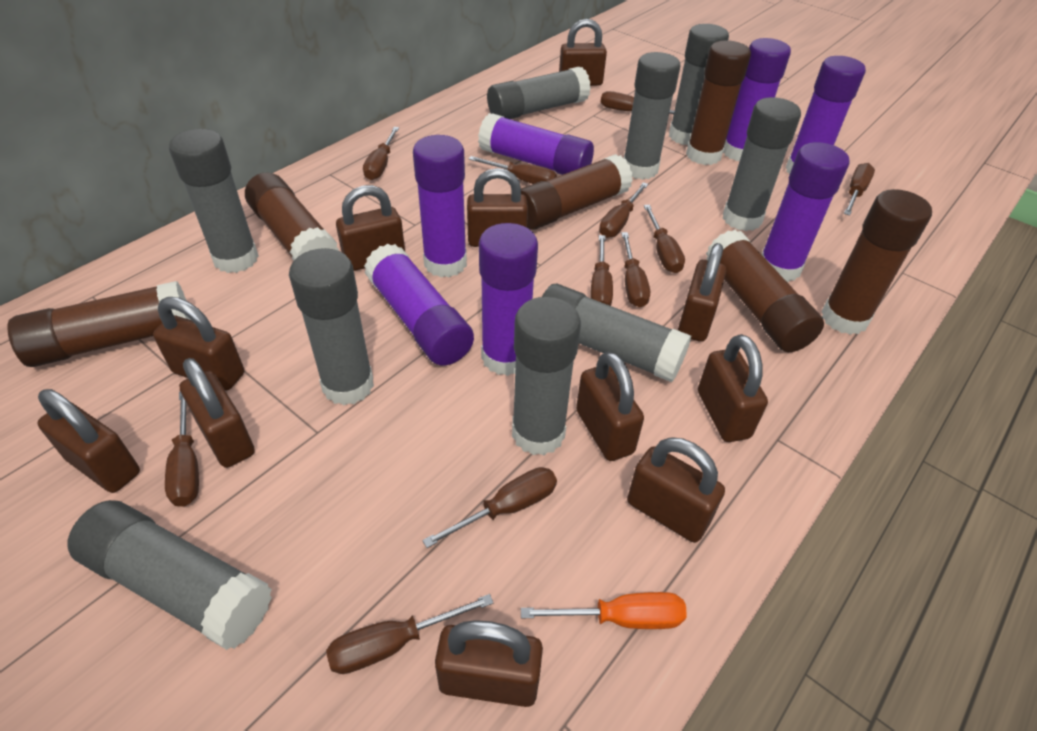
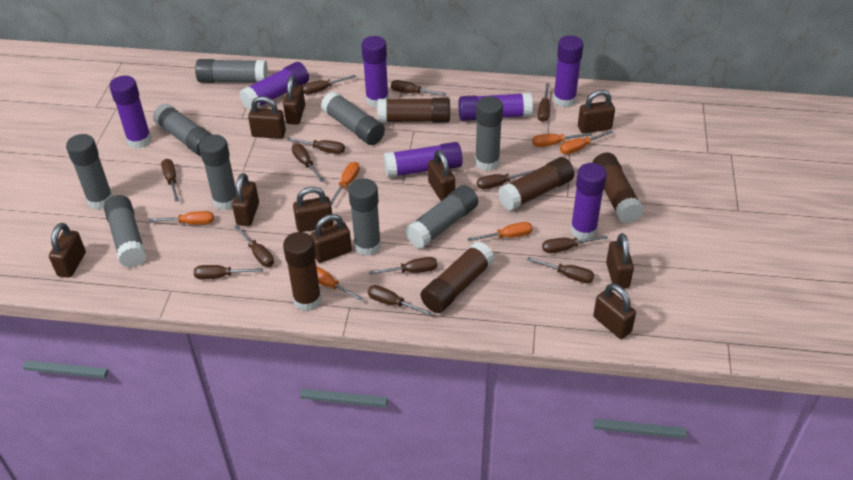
brown glue stick: [7,281,191,367] [245,173,339,261] [521,154,633,230] [686,40,751,165] [706,230,824,352] [821,189,932,335] = 6 -> [283,232,322,311] [377,98,450,123] [421,241,495,313] [498,157,574,211] [592,153,644,223] = 5
brown padlock: [37,389,140,493] [153,297,244,390] [179,358,255,468] [336,185,405,271] [435,620,543,707] [467,168,528,247] [559,19,607,86] [576,352,644,461] [627,437,725,543] [678,243,726,342] [698,334,768,442] = 11 -> [49,223,86,278] [232,173,259,226] [248,96,286,139] [283,75,305,125] [293,187,333,232] [310,214,352,263] [428,150,455,201] [578,90,615,134] [593,283,636,339] [606,233,634,289] = 10
brown screwdriver: [165,392,199,506] [326,594,493,674] [363,127,399,180] [422,467,557,548] [469,156,557,184] [590,235,613,306] [599,182,648,238] [601,91,674,114] [621,232,650,307] [644,205,685,273] [844,163,875,216] = 11 -> [161,159,179,202] [194,265,263,279] [234,225,274,267] [287,138,345,154] [292,144,324,182] [303,75,356,95] [368,285,433,316] [369,257,437,275] [391,80,446,96] [477,170,535,190] [527,257,594,283] [537,83,550,122] [542,235,608,253] = 13
orange screwdriver: [521,592,687,629] = 1 -> [148,211,214,225] [316,266,363,301] [330,162,360,205] [468,222,533,241] [532,133,592,147] [560,130,613,154] = 6

